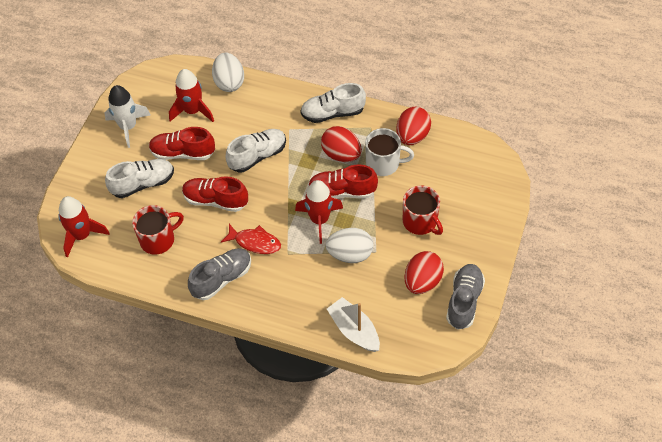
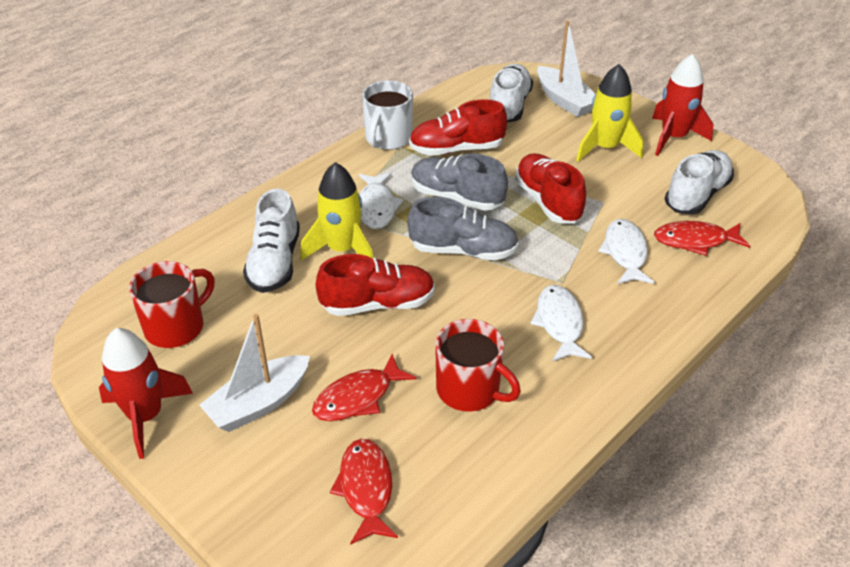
red egg: [321,126,362,162] [396,107,431,145] [404,251,444,294] = 3 -> none = 0
red fish: [221,224,281,254] = 1 -> [312,354,416,421] [330,439,398,545] [654,221,750,256] = 3
red rocket: [58,196,110,258] [169,69,214,122] [295,180,343,244] = 3 -> [99,328,193,459] [652,54,713,156] = 2
white boat: [327,297,380,352] = 1 -> [199,314,310,432] [537,21,596,117] = 2
white egg: [212,52,244,92] [326,228,373,263] = 2 -> none = 0
white fish: none = 0 -> [359,173,403,229] [530,285,592,361] [598,219,655,284] = 3
white rocket: [104,85,150,148] = 1 -> none = 0
yellow rocket: none = 0 -> [300,162,374,261] [576,64,643,162] = 2

